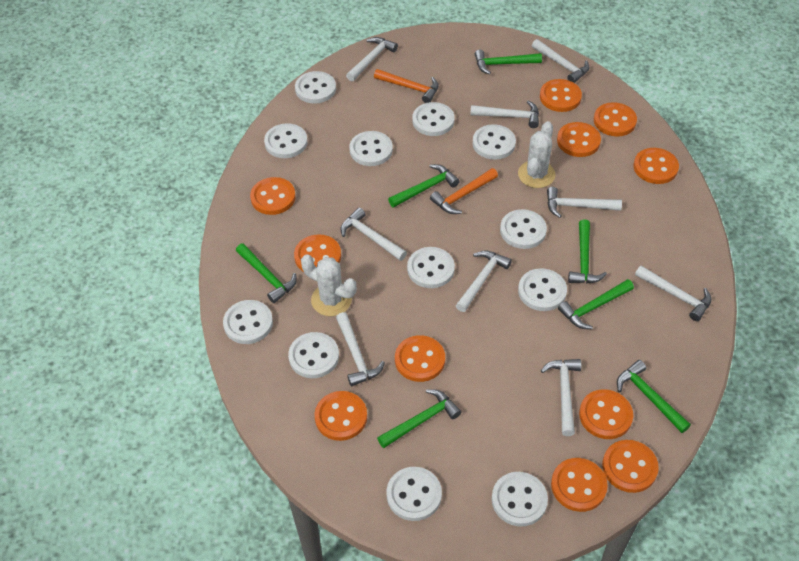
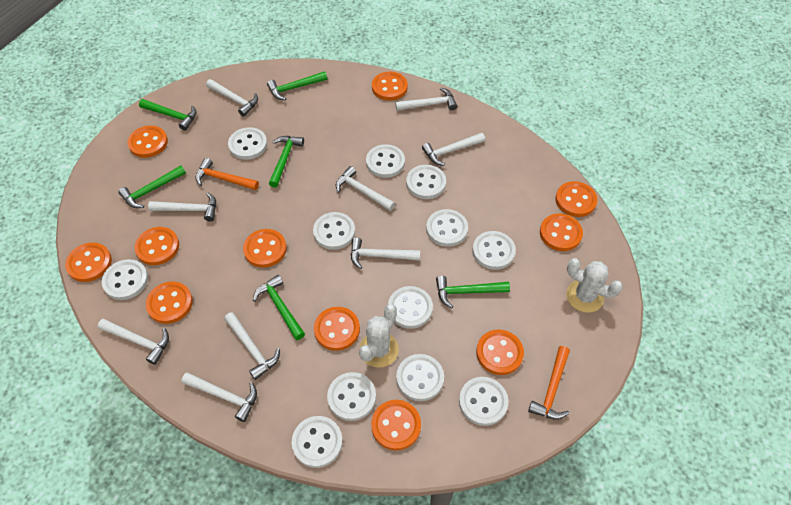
green hammer: [236,243,297,303] [377,389,461,448] [388,164,460,208] [475,50,542,75] [558,279,634,329] [568,219,607,283] [617,360,691,433] = 7 -> [118,165,186,208] [139,99,197,131] [253,275,305,340] [267,71,327,101] [269,136,304,188] [436,276,510,308] = 6

